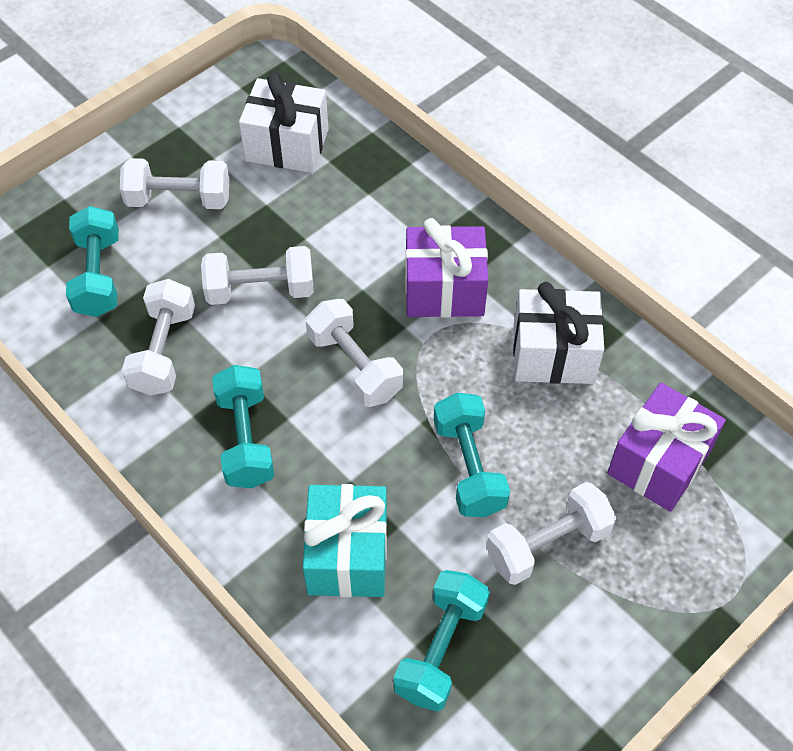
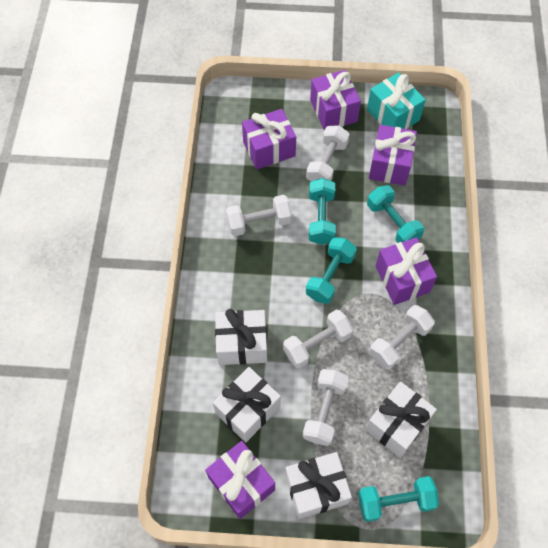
purple gift: [405,218,488,318] [608,383,726,512] = 2 -> [205,441,275,519] [242,109,296,170] [310,70,361,131] [369,125,417,186] [375,237,437,305] = 5
white gift: [239,72,329,173] [513,282,604,384] = 2 -> [213,367,281,442] [215,309,267,365] [285,452,352,519] [365,381,437,458] = 4

